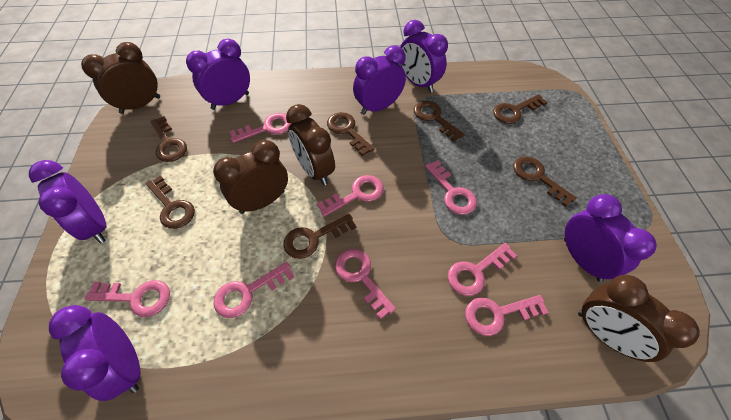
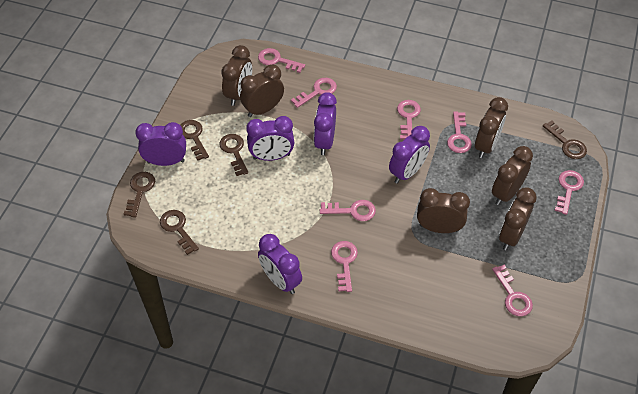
brown clock: [81,42,160,114] [213,140,288,214] [286,104,335,186] [578,275,700,362] = 4 -> [221,45,252,106] [240,64,284,117] [417,188,470,233] [475,97,508,158] [492,146,533,205] [499,187,537,250] = 6
brown key: [146,175,195,229] [150,116,187,162] [283,214,357,259] [327,112,374,156] [414,101,465,142] [493,94,547,124] [513,156,577,207] = 7 -> [124,172,155,217] [160,210,199,255] [180,120,209,161] [220,134,248,176] [543,120,587,159] = 5
purple clock: [29,160,107,244] [49,305,140,401] [186,39,250,110] [353,45,406,115] [400,20,448,93] [564,194,657,282] = 6 -> [135,122,186,166] [246,116,295,161] [258,234,302,294] [314,92,337,155] [389,126,430,184] = 5

